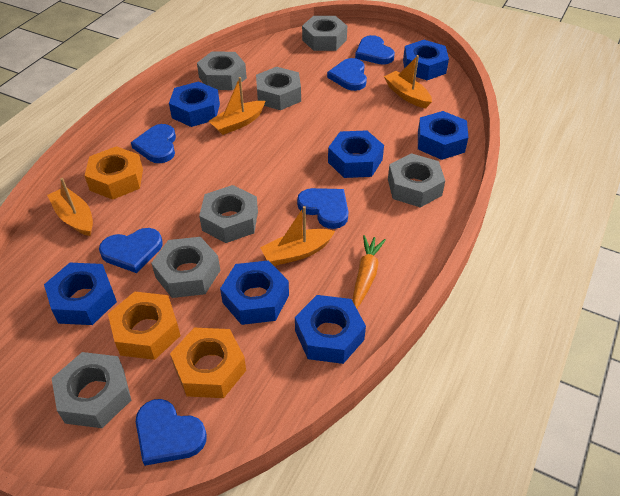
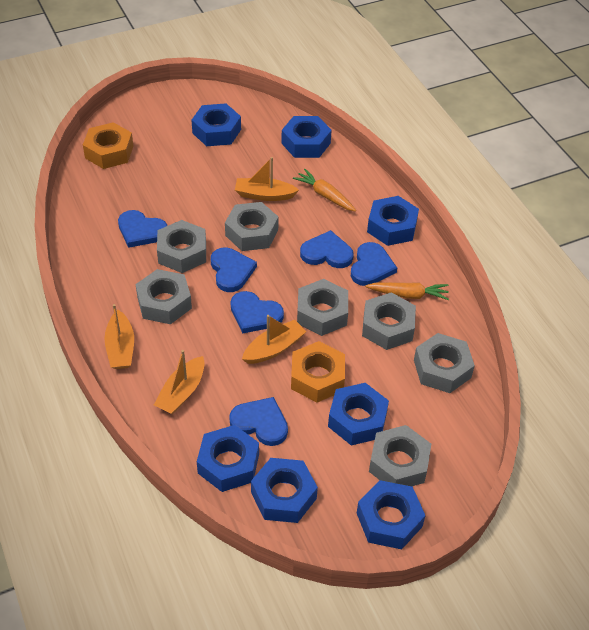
orange carrot: [352,235,386,308] = 1 -> [293,169,356,212] [365,282,449,300] = 2
orange nut: [84,146,143,200] [108,292,181,360] [170,328,246,398] = 3 -> [83,122,133,169] [291,341,345,403] = 2

